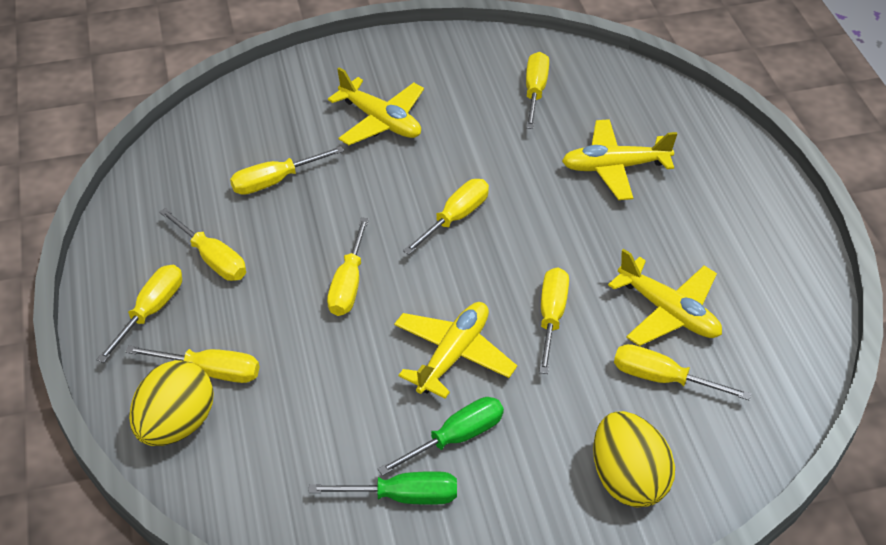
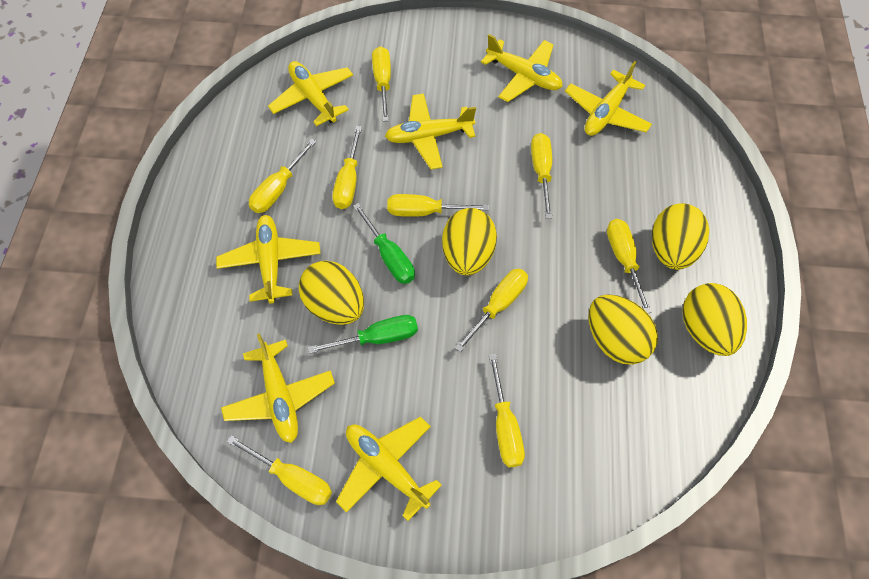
yellow egg: [129,360,214,446] [593,411,675,508] = 2 -> [299,260,364,325] [442,208,497,275] [588,294,658,365] [652,203,709,270] [683,283,747,356] = 5
yellow plane: [328,67,424,145] [394,302,517,399] [562,119,677,200] [608,249,722,346] = 4 -> [216,215,321,304] [221,333,335,443] [268,61,353,126] [336,417,442,521] [385,93,476,170] [481,34,563,102] [565,61,652,136] = 7

